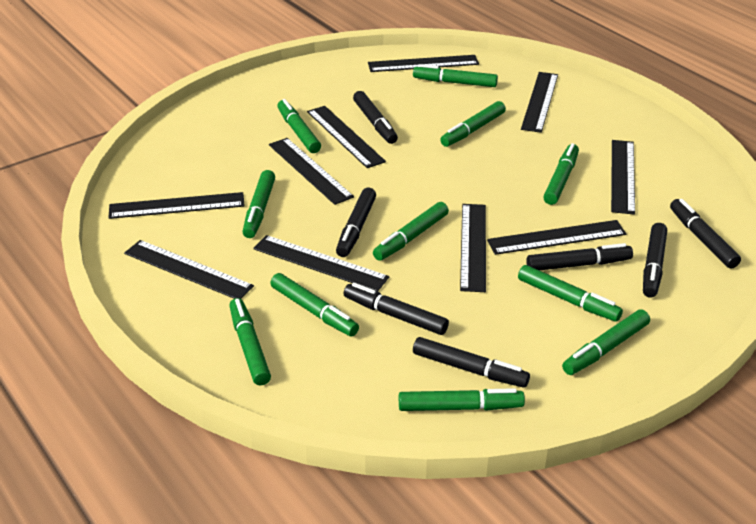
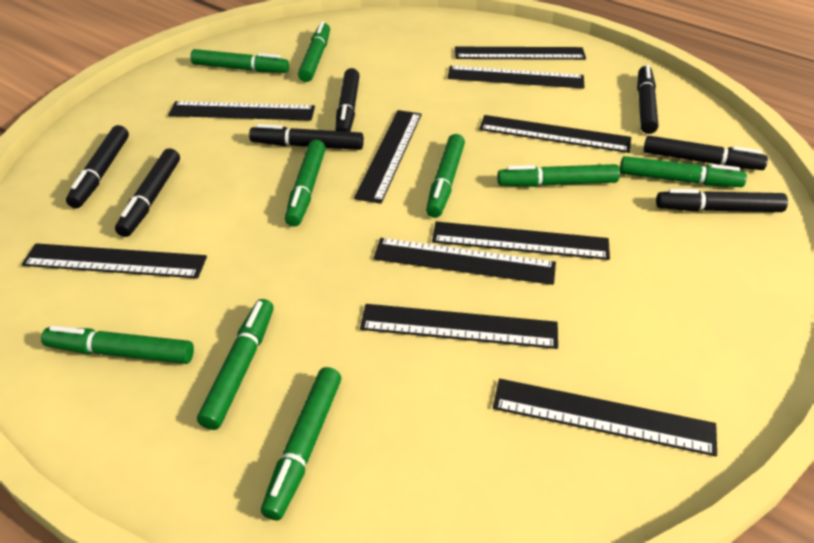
green marker: [229,298,271,386] [243,170,275,238] [270,273,359,336] [277,99,321,153] [373,202,449,261] [399,388,525,411] [413,64,498,87] [440,101,506,147] [518,265,623,322] [543,143,579,205] [562,310,650,375] = 11 -> [41,326,194,364] [190,49,289,73] [197,299,274,430] [261,367,341,521] [285,140,326,227] [298,21,330,82] [426,134,465,218] [497,164,620,187] [620,156,747,187] = 9

